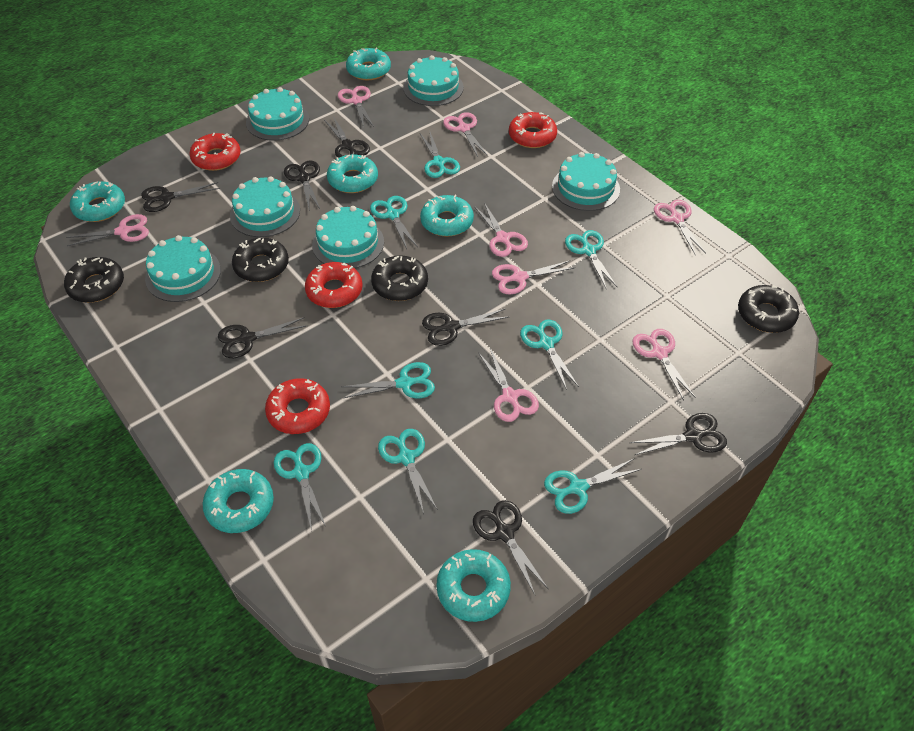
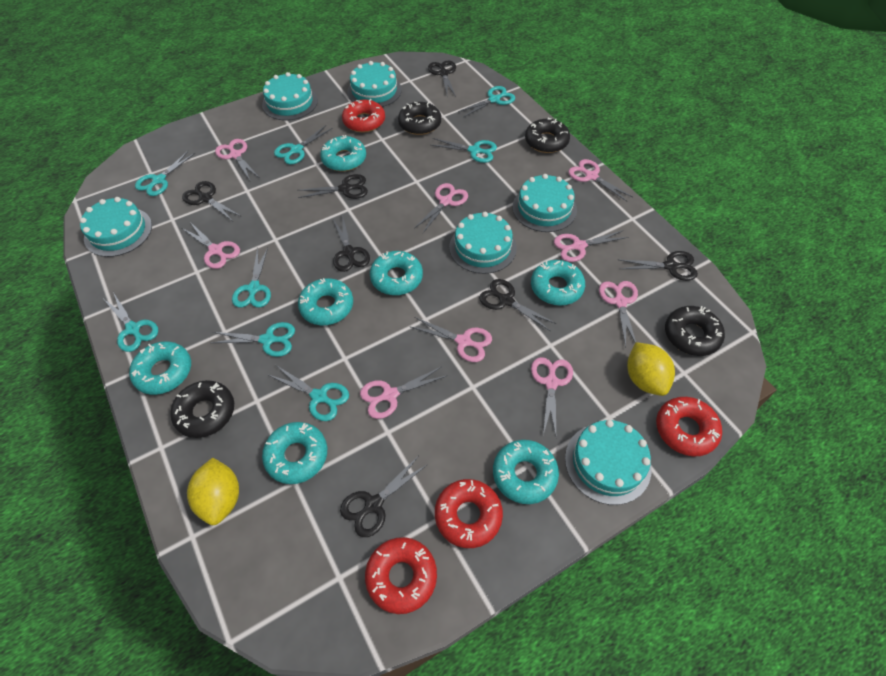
pink scissors: [66,214,149,246] [338,86,374,127] [443,112,488,157] [474,202,528,257] [478,348,539,422] [492,261,574,295] [632,329,696,400] [654,200,706,255] = 8 -> [182,222,240,269] [215,139,259,182] [360,367,446,419] [409,317,492,362] [415,183,468,233] [531,357,573,435] [554,230,629,262] [568,159,633,201] [599,281,638,347] = 9
turquoise donut: [70,181,125,222] [203,469,274,533] [327,154,378,193] [346,48,391,80] [420,195,474,237] [436,549,511,622] = 6 -> [129,341,191,395] [262,422,327,484] [298,278,353,325] [320,135,366,171] [370,251,423,295] [493,440,559,504] [531,260,585,306] = 7
yellow lemon: none = 0 -> [187,458,239,525] [627,342,675,396] = 2

